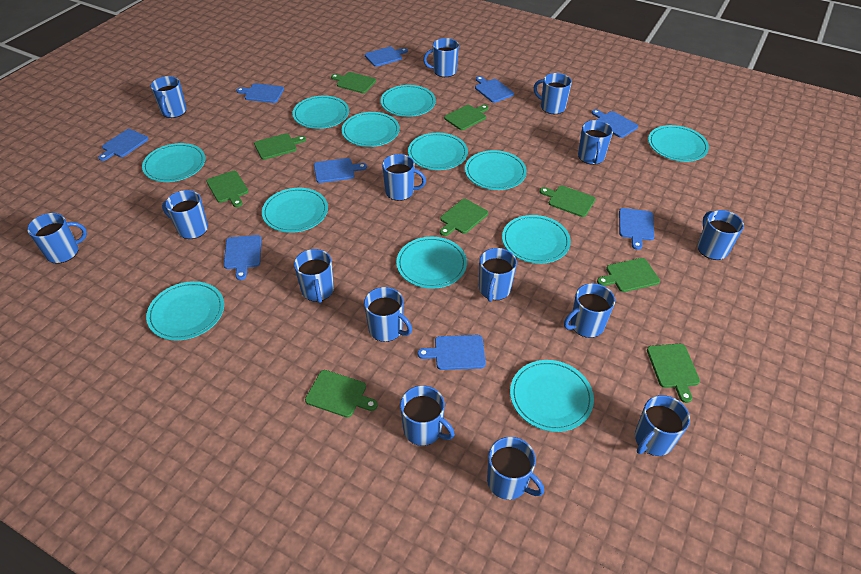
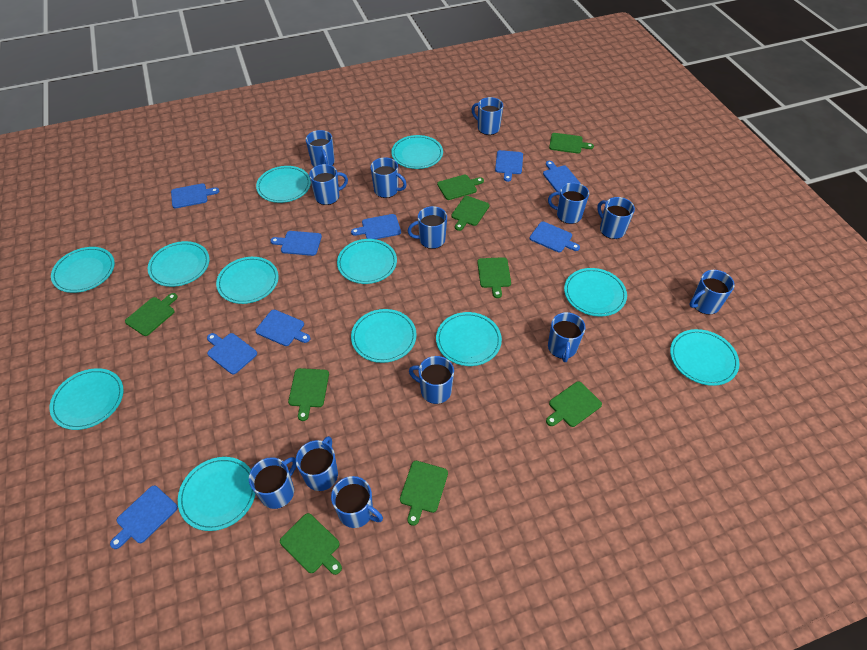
blue mug: [27,213,87,264] [151,76,187,118] [162,190,208,239] [294,249,334,303] [364,287,412,342] [382,154,426,201] [400,385,455,446] [423,38,459,77] [479,248,517,302] [487,437,544,500] [534,73,572,114] [564,283,615,338] [578,120,613,165] [635,395,690,456] [698,210,744,260] = 15 -> [249,457,296,509] [296,436,338,491] [306,130,335,167] [309,164,348,205] [331,476,383,528] [370,157,407,198] [408,206,447,249] [409,356,454,404] [471,97,503,135] [548,182,589,224] [548,312,586,362] [597,197,635,239] [690,270,735,315] = 13

